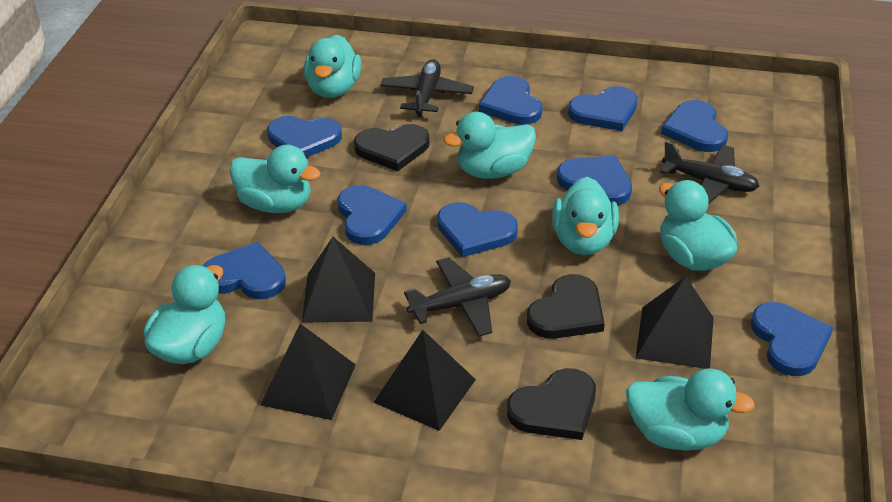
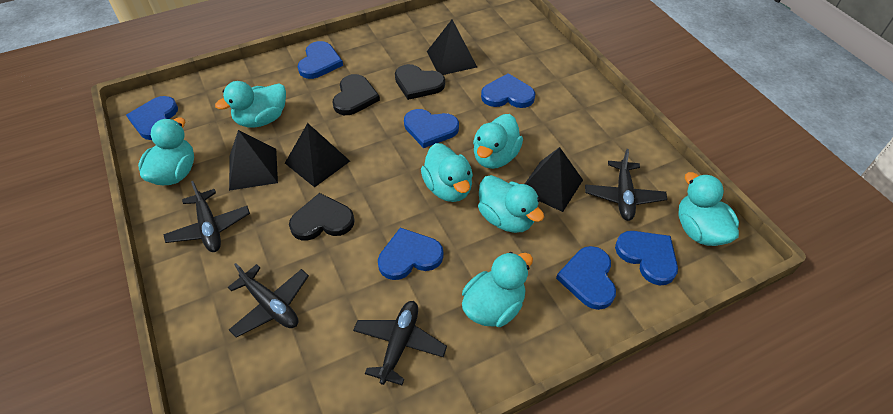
black plane: [380,59,474,117] [404,257,511,337] [660,141,759,204] = 3 -> [163,181,250,252] [228,263,309,337] [353,301,447,385] [585,149,667,221] = 4
blue heart: [203,242,286,299] [267,116,342,157] [338,185,407,245] [437,202,518,257] [479,76,543,125] [557,155,632,205] [568,86,638,131] [661,100,728,152] [751,302,834,376] = 9 -> [126,96,178,140] [298,41,343,79] [378,228,444,280] [404,109,459,148] [481,73,535,108] [556,246,616,310] [615,231,678,285] = 7

